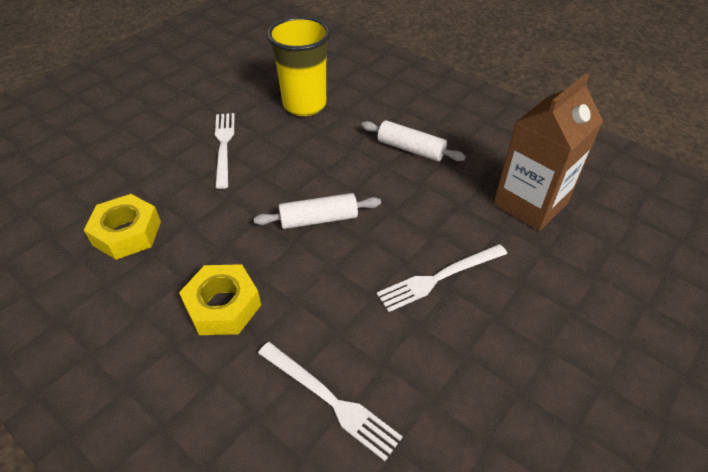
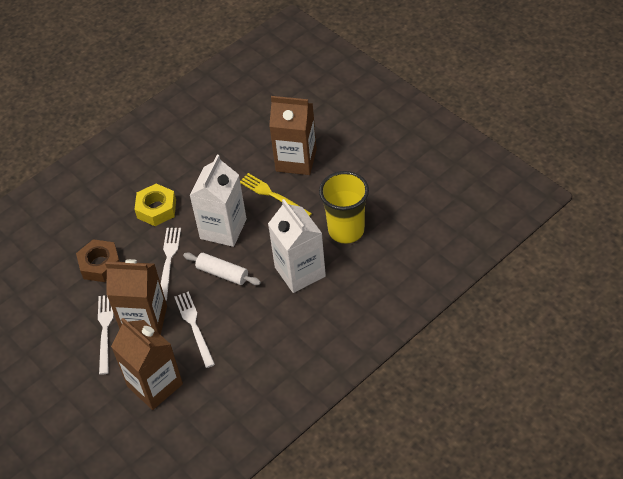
brown carton: [493,74,603,231] = 1 -> [105,259,167,335] [111,318,183,410] [269,96,317,175] = 3
brown nut: none = 0 -> [76,239,120,282] = 1
white carton: none = 0 -> [189,155,247,247] [268,199,326,293] = 2
white rolling pin: [254,193,381,229] [361,120,466,161] = 2 -> [183,252,261,285] = 1
yellow fork: none = 0 -> [240,173,312,216] = 1
yellow nut: [84,194,161,260] [179,264,261,335] = 2 -> [134,184,176,226] = 1

